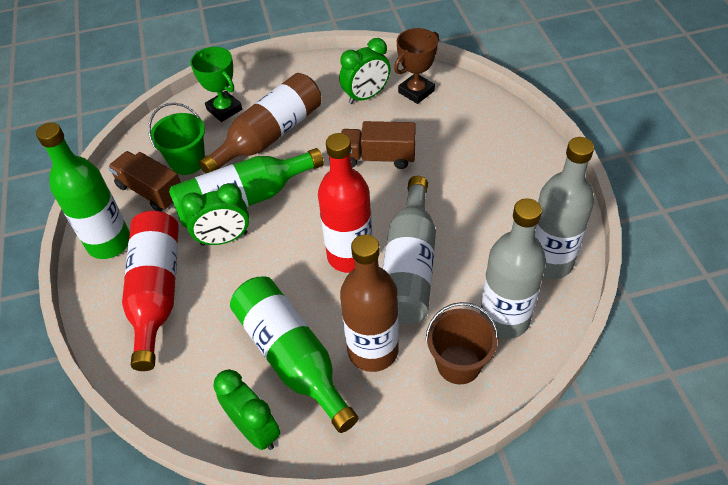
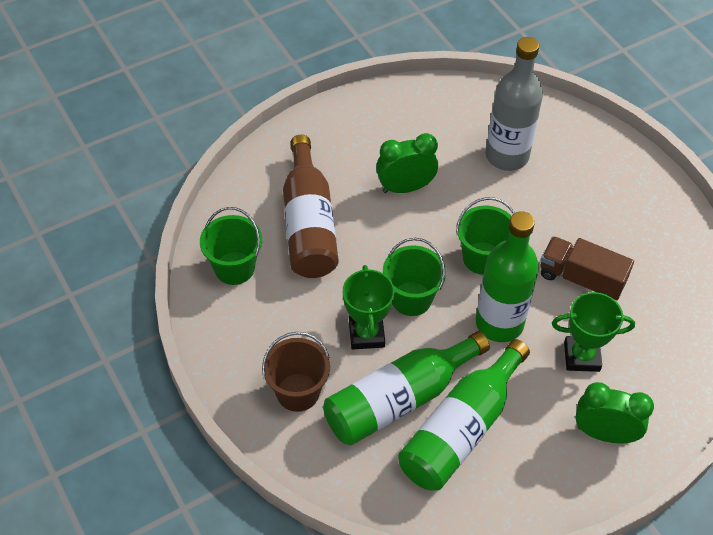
brown bottle: [199,73,322,174] [340,234,399,372] = 2 -> [283,135,339,278] = 1
brown trophy: [394,28,439,104] = 1 -> none = 0
brown truck: [108,151,181,211] [341,121,416,169] = 2 -> [540,236,634,300] = 1
green bucket: [148,103,205,175] = 1 -> [200,207,262,285] [383,238,446,316] [456,197,515,275] = 3
green clock: [181,183,250,246] [213,369,280,450] [339,38,391,104] = 3 -> [376,133,438,193] [575,382,654,443] = 2
green trophy: [190,47,242,122] = 1 -> [343,265,395,350] [552,292,635,372] = 2
grey bottle: [382,176,436,325] [480,198,546,339] [535,137,594,279] = 3 -> [486,37,543,171] = 1
red bottle: [122,210,179,371] [318,133,373,273] = 2 -> none = 0

